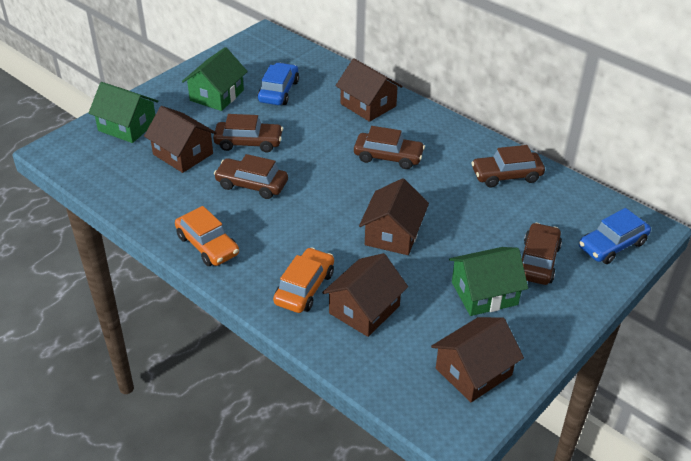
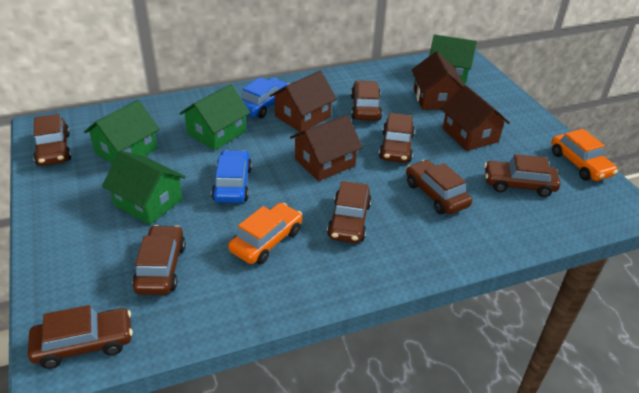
brown car: [213,114,283,153] [214,154,288,199] [354,126,425,169] [471,145,545,187] [522,223,562,285] = 5 -> [28,305,133,369] [33,114,71,166] [132,225,186,295] [327,181,372,243] [351,81,382,121] [379,113,415,163] [406,160,472,214] [484,154,560,197] = 8
brown house: [144,106,217,173] [322,253,408,337] [336,58,403,122] [359,178,429,255] [431,317,524,402] = 5 -> [270,71,337,132] [290,115,363,181] [412,52,464,110] [441,85,510,151] = 4
green house: [89,82,159,143] [182,47,248,111] [449,247,528,316] = 3 -> [84,100,160,164] [102,150,186,225] [179,84,250,150] [429,34,477,85] = 4

